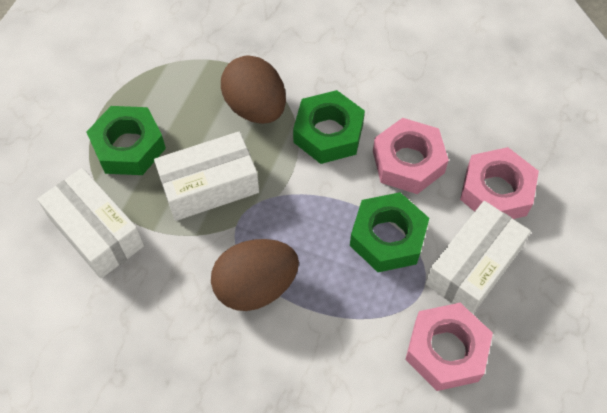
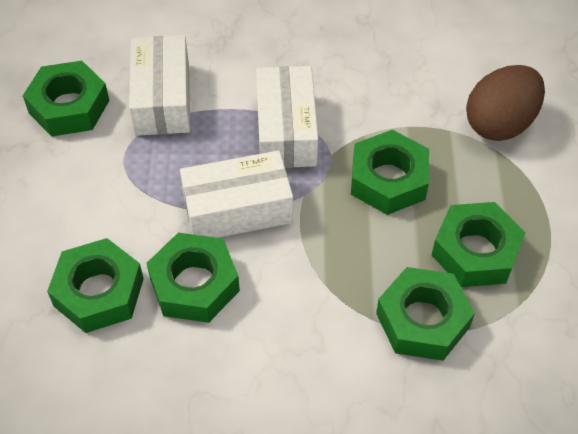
brown egg: [211,239,299,311] [221,55,286,124] = 2 -> [466,65,545,141] = 1
green nut: [87,106,166,175] [293,90,365,164] [350,192,429,272] = 3 -> [23,61,110,137] [47,238,144,333] [146,233,240,323] [351,130,429,215] [376,267,475,361] [432,202,526,287] = 6
pink nut: [373,118,449,194] [405,303,493,391] [460,147,539,219] = 3 -> none = 0

